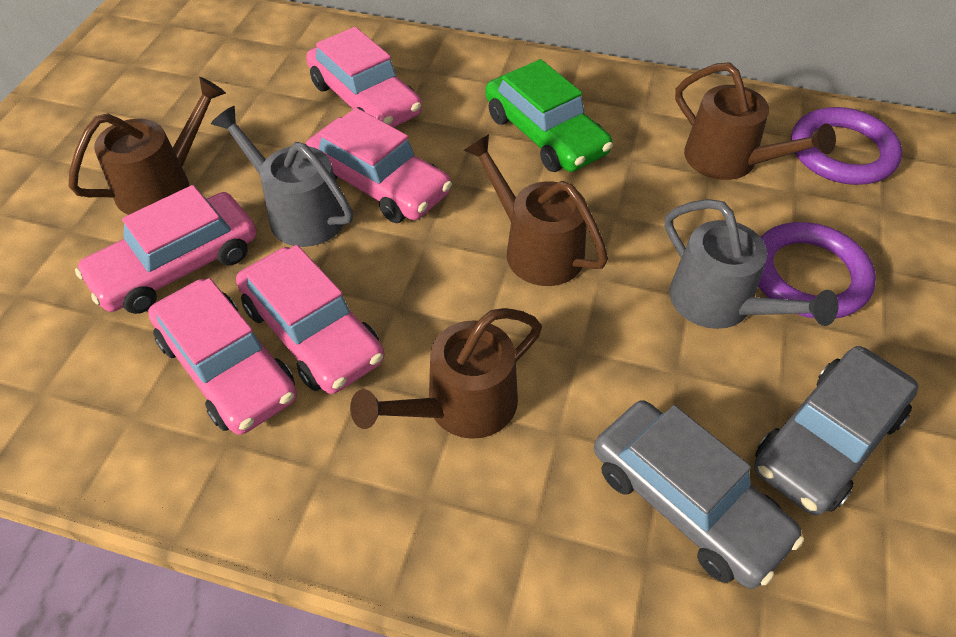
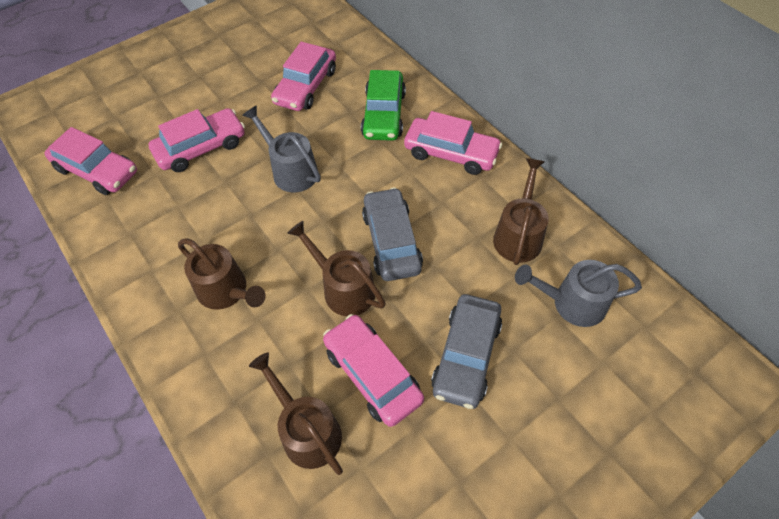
purple ring: [758,222,876,319] [791,107,902,185] = 2 -> none = 0

